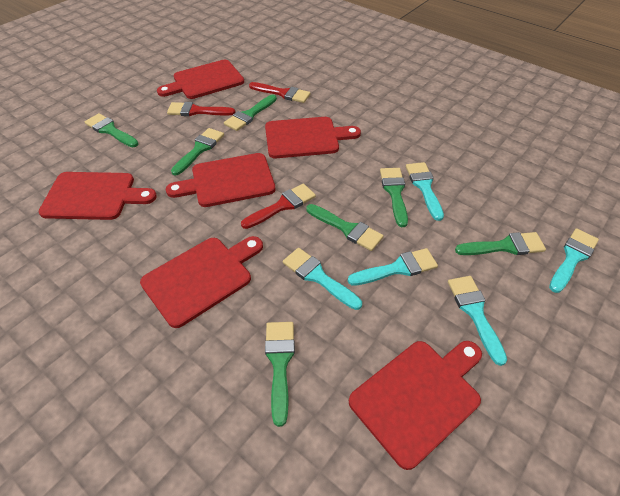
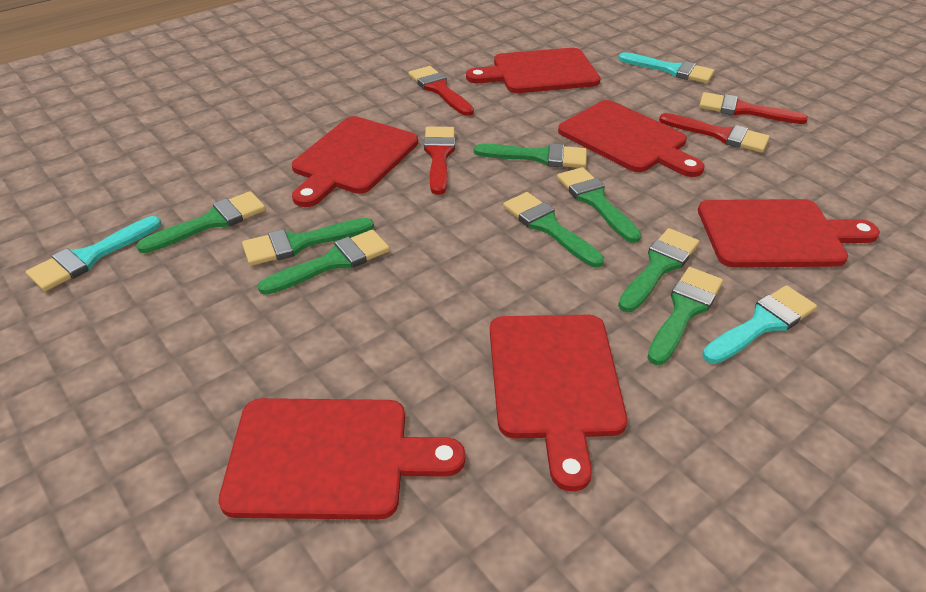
green brush: [84,113,139,147] [171,128,224,175] [224,95,277,131] [265,322,295,427] [306,204,384,251] [380,168,408,227] [455,232,546,255] = 7 -> [136,191,266,253] [242,218,374,266] [258,229,390,295] [474,143,587,168] [503,192,604,267] [557,167,642,243] [618,228,699,312] [647,267,723,365] = 8
red brush: [167,102,235,116] [241,184,316,229] [249,82,311,103] = 3 -> [408,66,474,116] [424,127,455,195] [659,113,770,153] [699,92,808,124] = 4
turquoise brush: [283,248,362,310] [348,248,438,286] [406,162,444,221] [448,276,507,366] [549,228,599,293] = 5 -> [26,216,161,291] [618,52,714,83] [702,285,817,364] = 3

